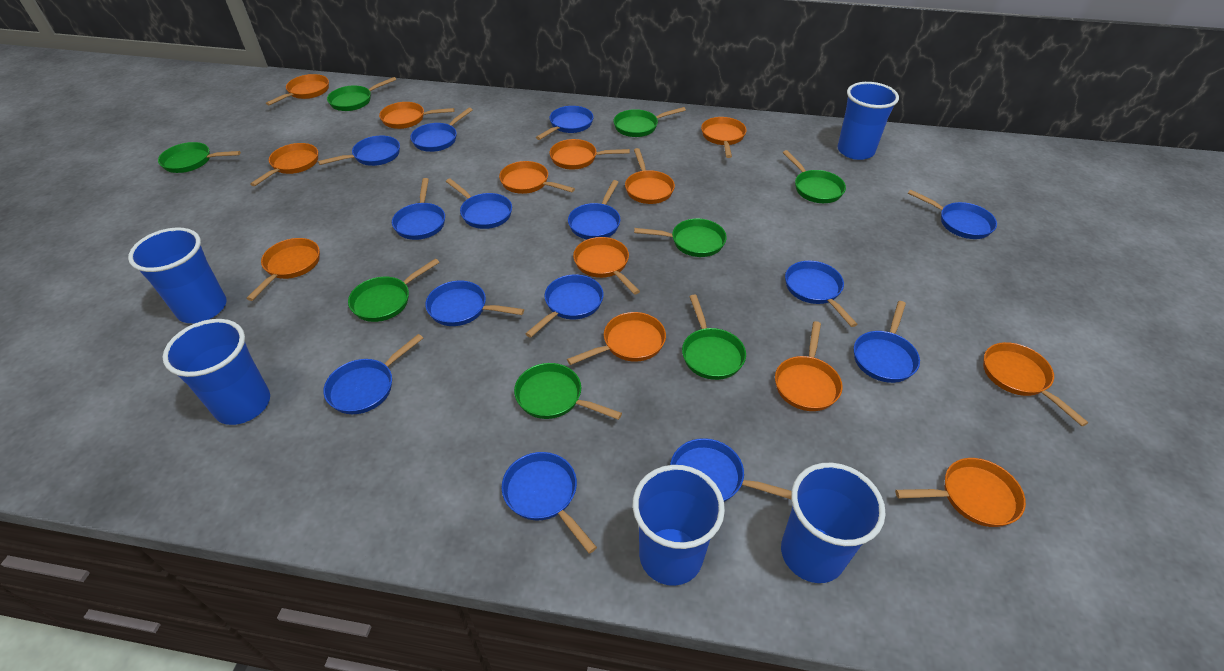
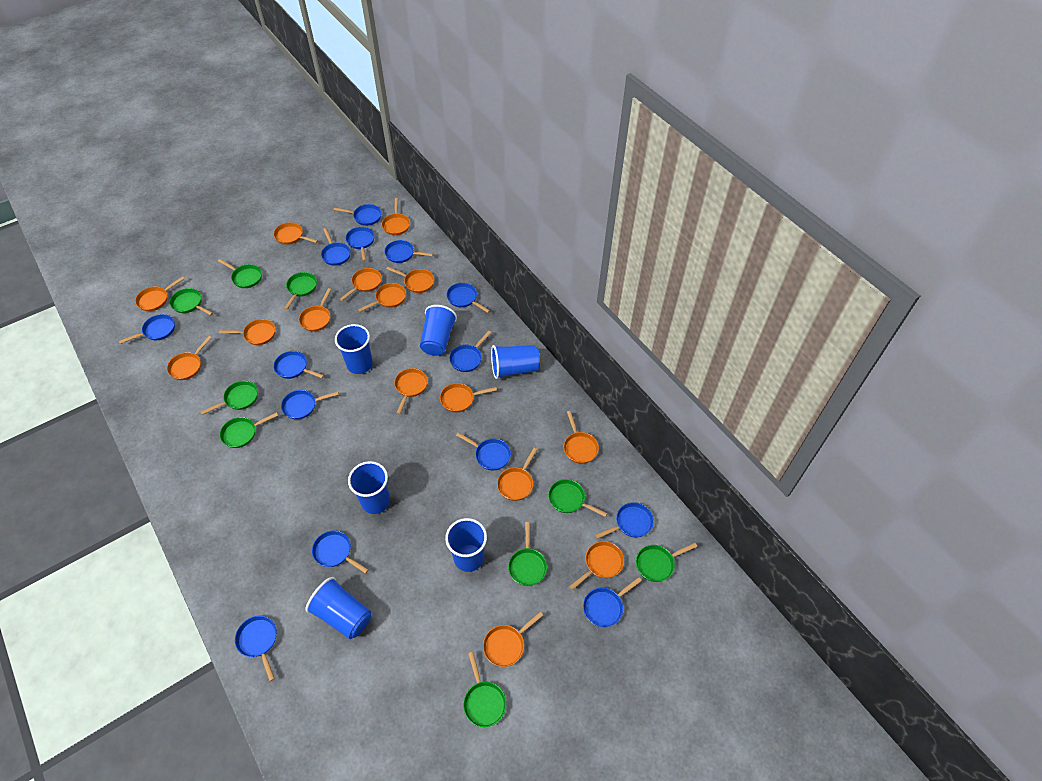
blue cup: [128,227,227,323] [163,319,270,425] [632,465,725,586] [781,463,886,583] [838,82,899,160] = 5 -> [306,577,371,639] [335,324,373,374] [348,461,390,514] [420,305,457,356] [445,518,487,572] [491,345,540,379] = 6
green pan: [158,142,241,173] [327,77,397,111] [348,258,439,322] [514,363,622,420] [614,107,686,137] [634,218,727,257] [682,294,746,380] [783,150,846,203] = 8 -> [170,288,213,315] [201,381,258,415] [218,259,262,288] [220,412,278,448] [284,272,317,310] [463,652,507,727] [508,522,547,586] [548,479,608,517] [636,543,697,582] = 9
orange pan: [246,238,320,301] [250,143,318,186] [266,74,329,105] [379,102,455,129] [499,161,575,194] [549,139,630,170] [567,312,666,365] [573,237,640,295] [625,148,675,204] [701,117,747,158] [775,321,843,411] [895,458,1026,527] [983,342,1088,426] = 13 -> [135,276,185,311] [167,336,212,380] [219,319,275,345] [273,222,318,245] [299,288,331,331] [340,268,382,301] [358,283,406,312] [382,198,410,235] [386,267,434,293] [394,368,428,414] [440,383,497,412] [483,612,543,667] [497,448,537,501] [564,411,599,464] [569,541,624,590] = 15

